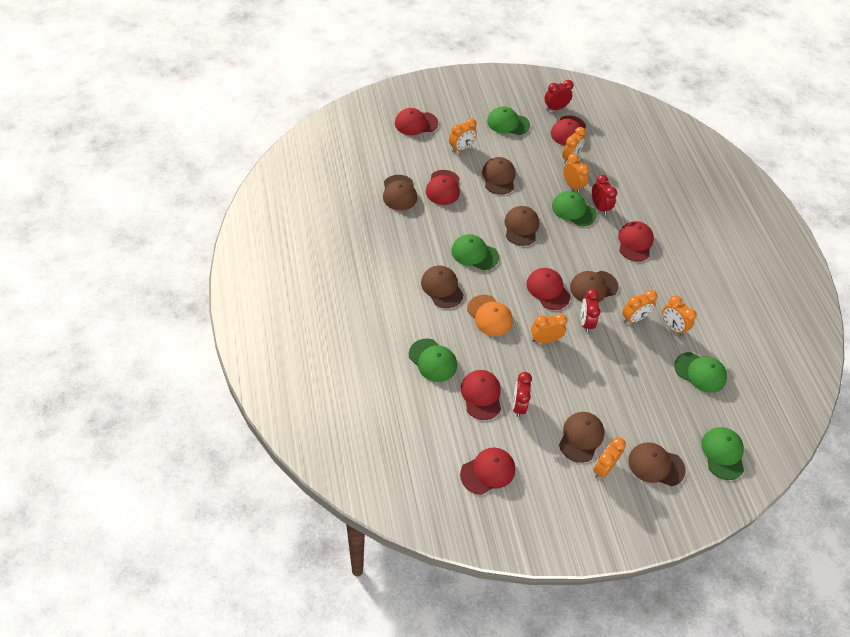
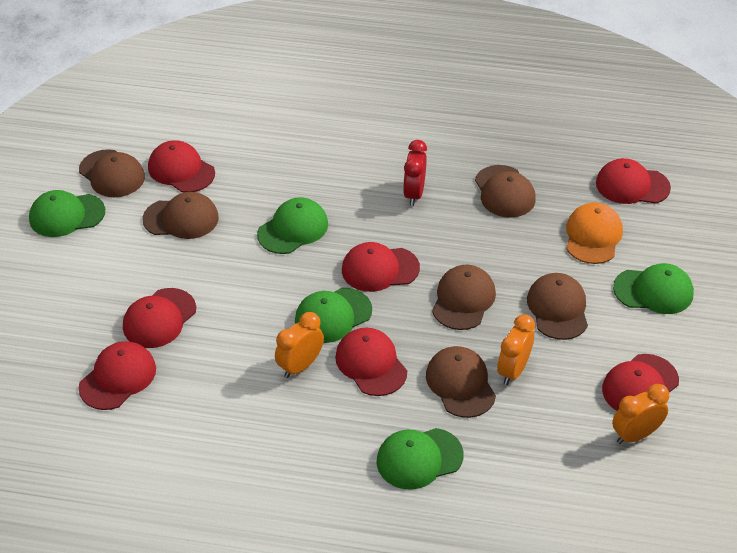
brown cap: [383,175,417,210] [421,266,464,308] [482,157,516,195] [504,206,539,246] [559,412,605,463] [570,271,619,302] [628,442,686,486] = 7 -> [79,149,145,197] [143,192,219,239] [426,346,496,418] [432,265,496,330] [475,165,536,218] [527,273,588,340] = 6
green cap: [409,339,457,382] [451,234,499,270] [487,106,530,135] [552,191,597,226] [674,352,727,393] [701,427,744,480] = 6 -> [29,190,105,237] [257,197,328,254] [295,288,372,343] [377,428,464,490] [613,263,694,314] = 5
orange clock: [449,118,477,153] [531,313,567,343] [562,127,586,164] [563,153,590,193] [593,437,626,479] [622,290,657,323] [662,295,697,336] = 7 -> [275,312,324,378] [497,314,535,385] [612,384,669,444] = 3
red clock: [513,372,532,417] [545,80,573,111] [581,289,601,333] [592,175,617,215] = 4 -> [403,140,427,206] = 1

